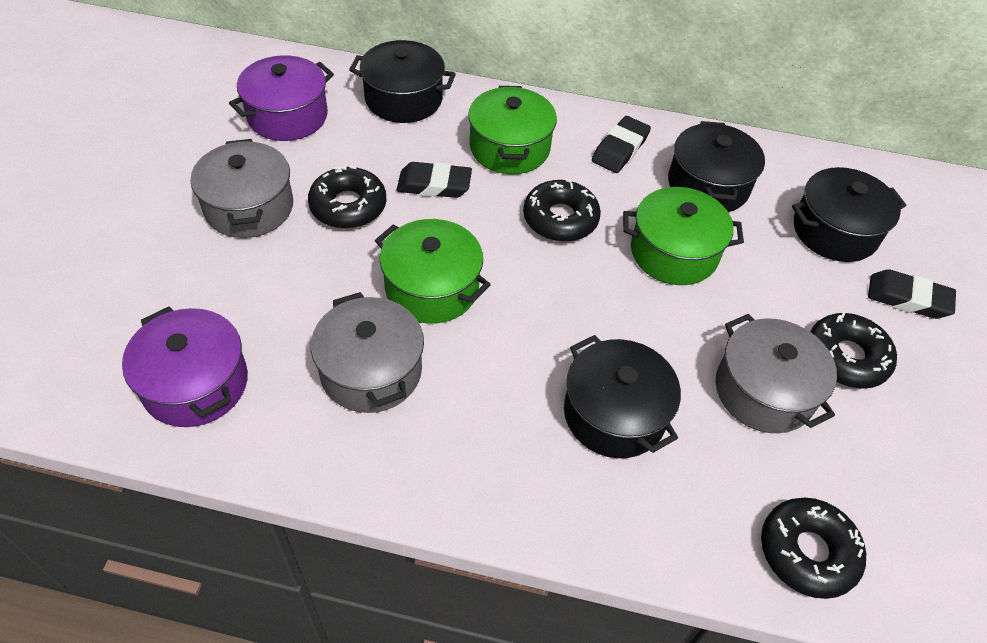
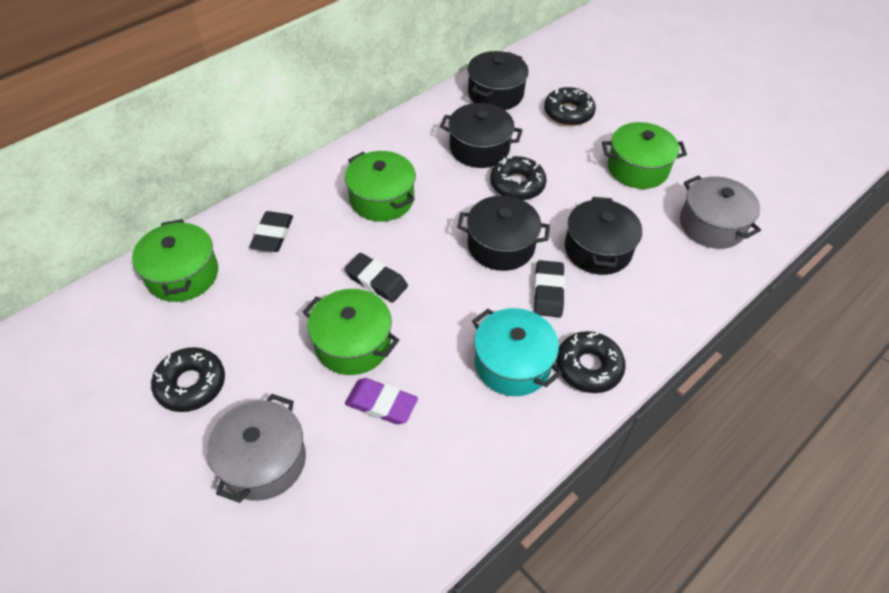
green pot: [375,219,491,324] [468,86,557,174] [623,187,744,285] = 3 -> [132,219,218,302] [303,289,399,375] [345,151,416,221] [602,122,687,189] = 4
grey pot: [191,139,293,238] [311,292,424,413] [716,314,837,433] = 3 -> [207,394,306,503] [680,175,761,249] = 2
purple eraser: none = 0 -> [345,378,418,425] = 1
purple pot: [122,307,248,427] [229,55,334,141] = 2 -> none = 0
turquoise pot: none = 0 -> [472,308,562,396] = 1

